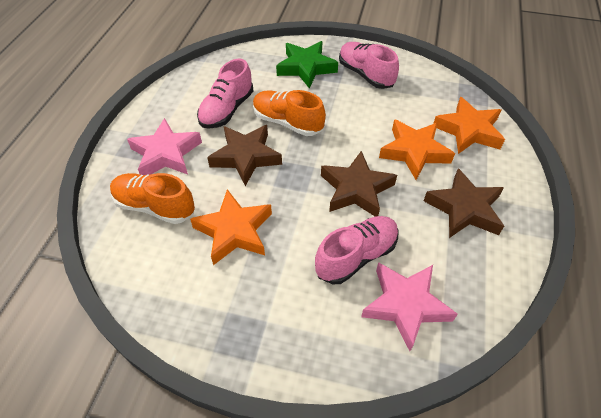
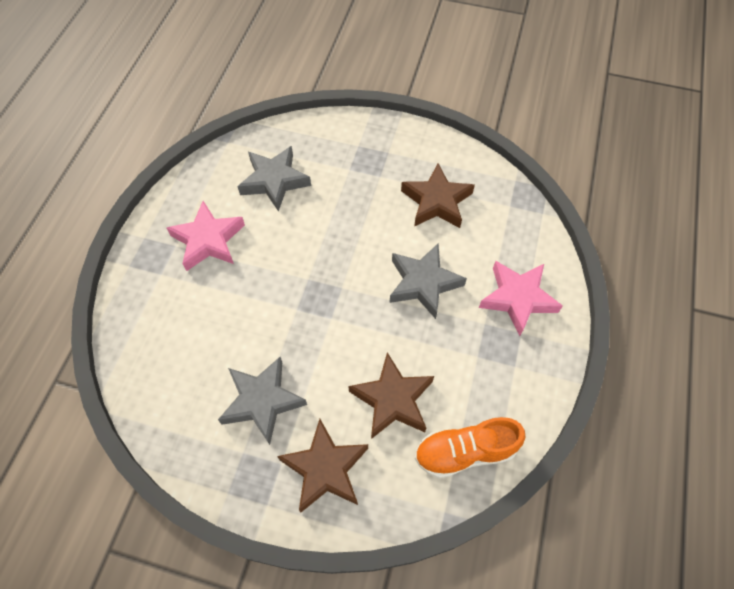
green star: [276,41,338,88] = 1 -> none = 0
grey star: none = 0 -> [218,357,307,445] [237,146,311,212] [390,244,467,319] = 3
orange shoe: [110,173,195,224] [253,90,326,136] = 2 -> [415,417,525,478] = 1
orange star: [190,189,272,265] [379,119,455,180] [433,97,505,154] = 3 -> none = 0
pink shoe: [197,58,254,129] [315,216,399,284] [339,42,399,89] = 3 -> none = 0

